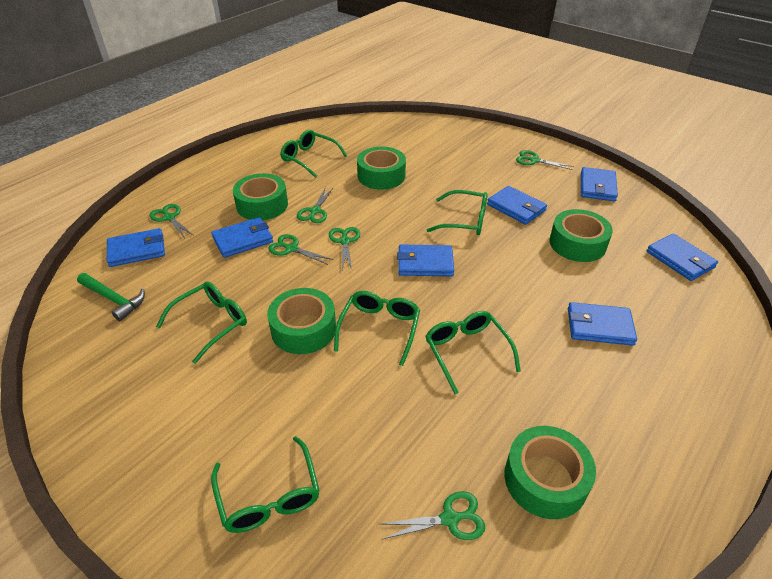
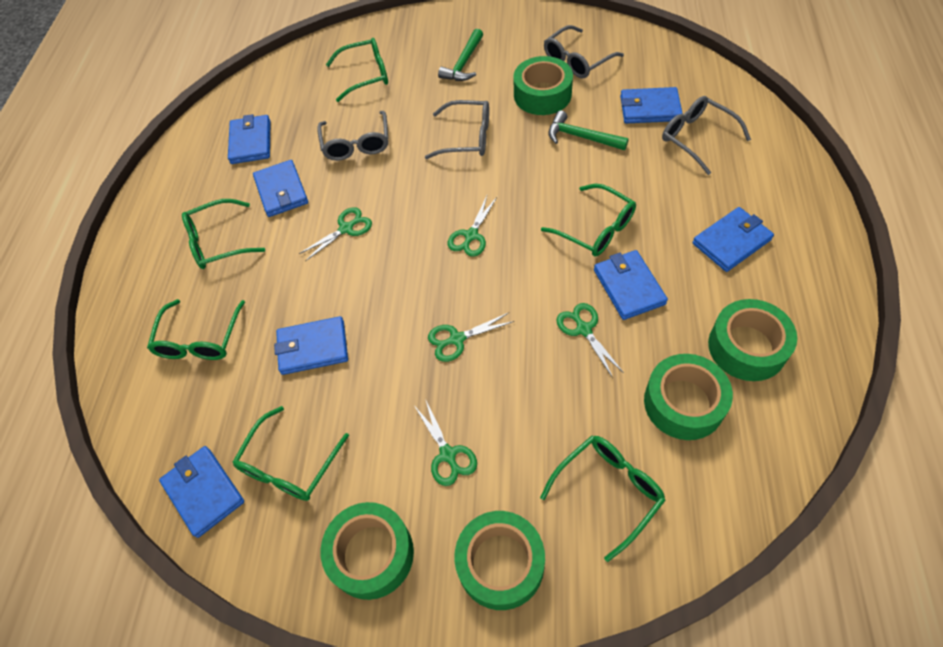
green hammer: [77,273,145,321] = 1 -> [438,29,483,81] [548,111,629,150] = 2
green scissors: [150,204,194,238] [268,234,333,265] [297,187,334,223] [329,227,360,270] [380,491,485,540] [516,150,574,170] = 6 -> [299,207,372,261] [415,401,477,486] [428,313,514,362] [448,196,497,257] [556,303,624,378] = 5
grey glasses: none = 0 -> [317,111,388,161] [425,100,489,159] [544,25,624,78] [662,96,751,175] = 4

